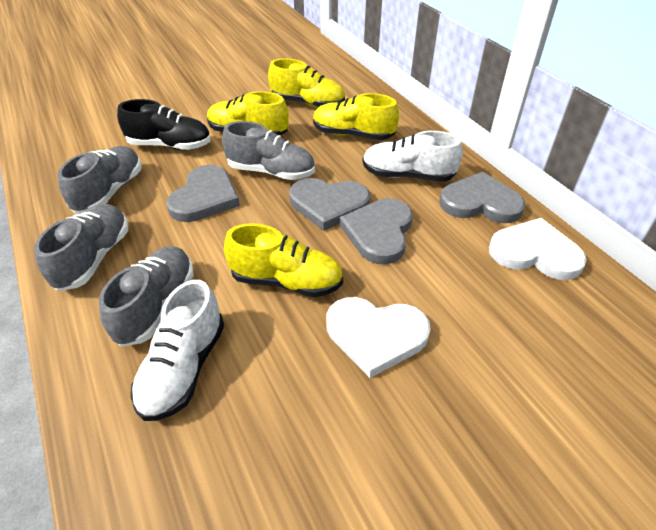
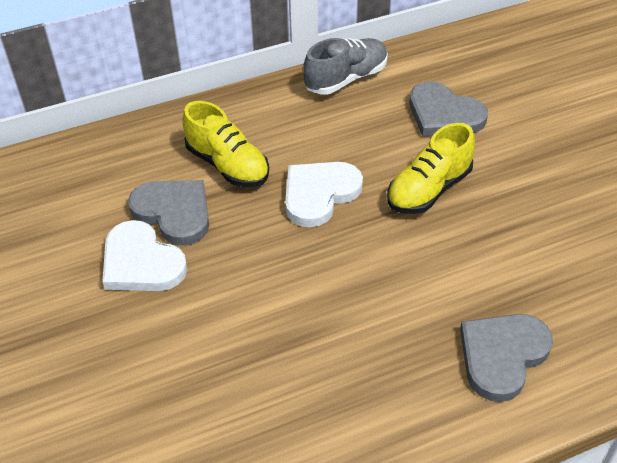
black shoe: [117,99,211,150] = 1 -> none = 0
grey heart: [166,165,240,222] [289,178,370,231] [339,198,413,264] [439,172,525,223] = 4 -> [128,180,209,246] [410,81,488,136] [460,314,553,402] = 3
grey shoe: [34,204,128,291] [58,146,142,214] [99,246,194,347] [222,121,315,180] = 4 -> [303,38,388,95] = 1
white shoe: [131,280,224,421] [362,131,463,182] = 2 -> none = 0
yellow shoe: [207,91,289,136] [224,223,343,297] [268,59,345,108] [313,93,399,140] = 4 -> [182,101,269,187] [387,123,475,214] = 2

